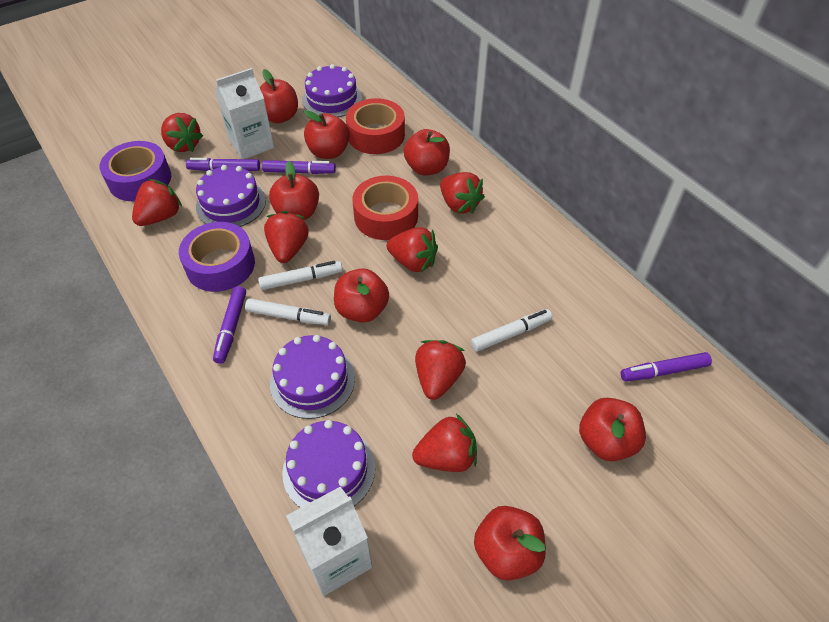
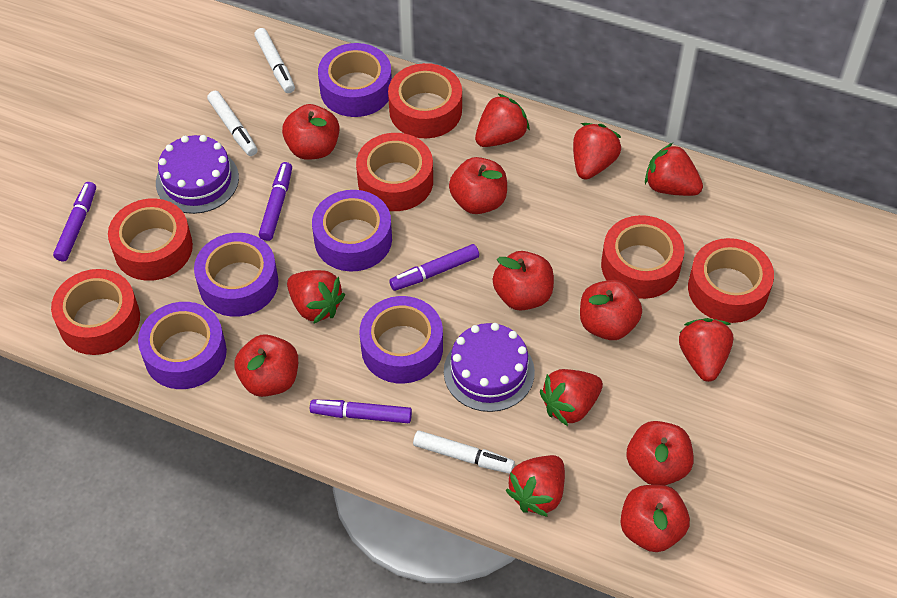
purple cake: [196,165,266,227] [270,335,355,419] [282,420,375,508] [302,64,362,117] = 4 -> [156,135,239,214] [444,323,535,412] = 2
purple tape: [100,141,171,201] [179,222,255,292] = 2 -> [138,302,227,389] [194,233,278,317] [312,190,392,272] [318,43,392,117] [359,296,443,384] = 5
red tape: [346,98,405,154] [352,176,418,240] = 2 -> [51,269,140,355] [108,198,193,281] [356,133,433,211] [388,63,462,138] [601,215,684,299] [688,238,774,323] = 6
white carton: [215,68,274,159] [286,487,372,596] = 2 -> none = 0

